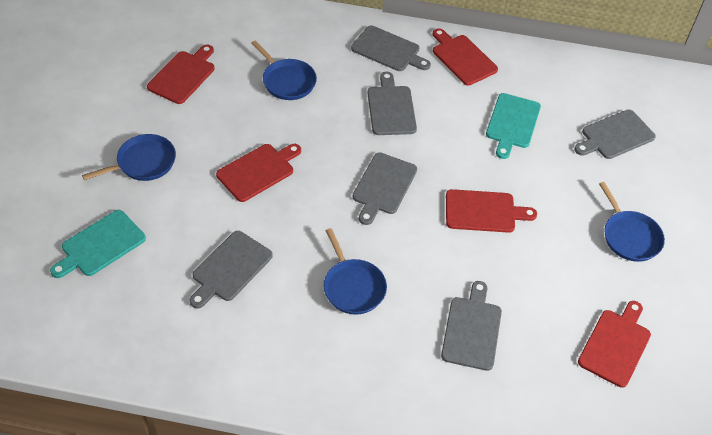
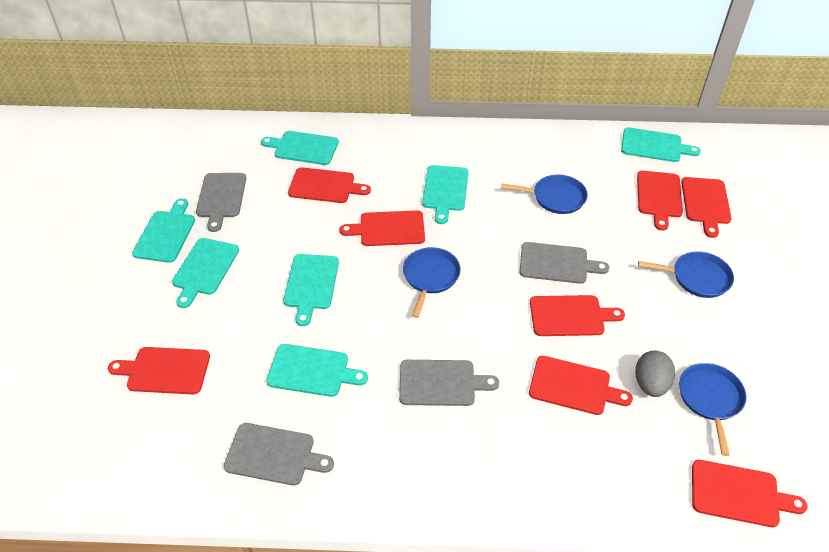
grey cutting board: [190,231,273,309] [351,25,431,71] [352,153,417,225] [367,72,417,135] [441,281,502,371] [574,110,656,159] = 6 -> [196,173,246,232] [224,423,334,485] [399,360,499,406] [520,242,609,284] = 4
grey egg: none = 0 -> [635,350,675,397] = 1
red cutting board: [147,45,215,104] [216,144,301,202] [433,28,498,85] [446,189,537,233] [578,301,651,388] = 5 -> [108,347,210,394] [288,167,371,203] [339,210,425,246] [529,356,633,415] [530,295,625,336] [637,171,683,231] [681,177,732,238] [692,460,808,527] = 8
turquoise cutting board: [50,210,146,278] [486,93,541,159] = 2 -> [132,198,195,263] [172,238,239,308] [261,131,339,165] [266,344,368,397] [283,254,339,326] [422,165,469,224] [621,127,701,162] = 7

